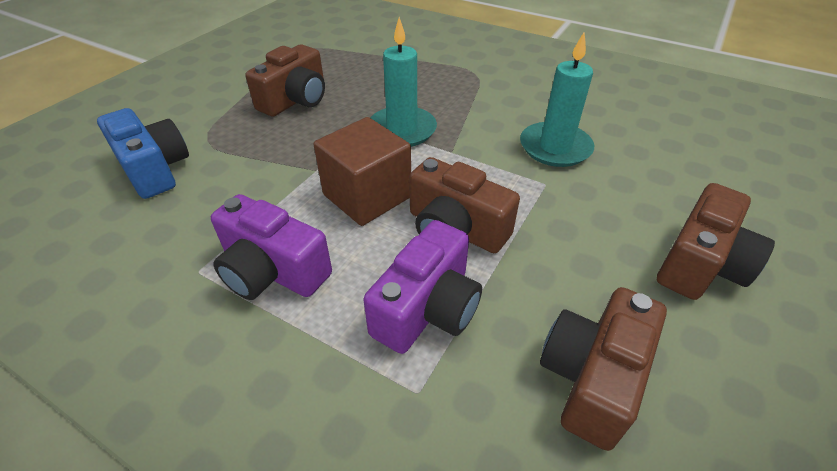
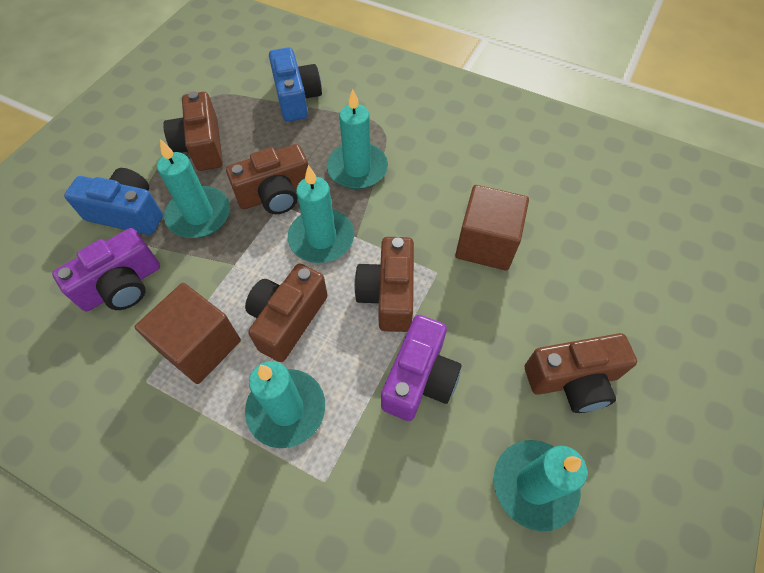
blue camera: [97,108,189,199] = 1 -> [64,168,163,235] [269,47,322,122] = 2
brown camera: [245,45,325,116] [409,157,520,253] [540,287,667,451] [657,183,775,300] = 4 -> [163,91,223,171] [226,144,308,214] [245,264,328,362] [354,237,414,332] [525,333,637,413] = 5
brown cube: [314,117,411,226] = 1 -> [135,283,241,384] [455,185,529,271] = 2
turquoise candle: [370,17,437,147] [520,32,594,167] = 2 -> [157,139,230,238] [245,361,325,448] [288,165,354,263] [327,89,388,189] [494,440,587,532] = 5

